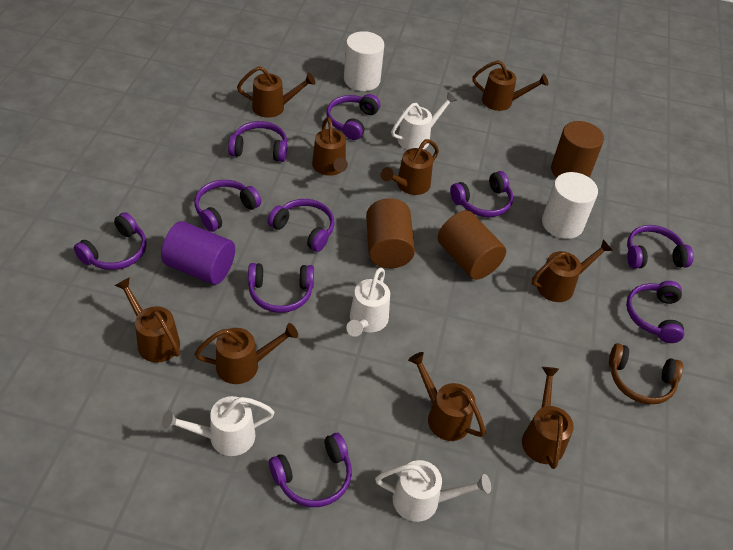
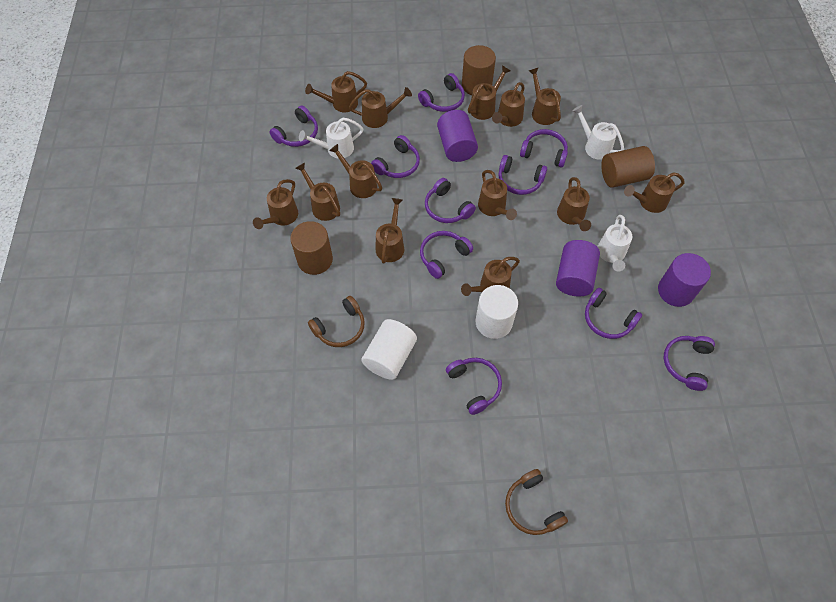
brown headphones: [609,343,683,404] = 1 -> [308,296,365,347] [505,469,568,535] = 2
brown watering can: [114,277,180,363] [195,323,298,384] [237,66,315,118] [312,117,348,176] [381,139,439,195] [408,352,485,441] [472,60,548,111] [522,367,574,469] [531,239,613,302] = 9 -> [253,179,298,229] [296,163,340,221] [305,71,367,112] [329,144,382,198] [349,87,412,128] [376,198,404,264] [461,257,520,296] [468,66,510,120] [478,170,517,220] [492,82,525,127] [529,67,561,125] [557,177,591,231] [624,172,685,213] = 13
purple cylinder: [161,221,235,285] = 1 -> [437,110,478,162] [556,240,600,296] [658,253,711,307] = 3
white watering can: [162,396,275,456] [346,268,390,337] [375,460,491,522] [391,92,457,150] = 4 -> [299,118,363,159] [572,105,624,160] [597,215,632,272] = 3

